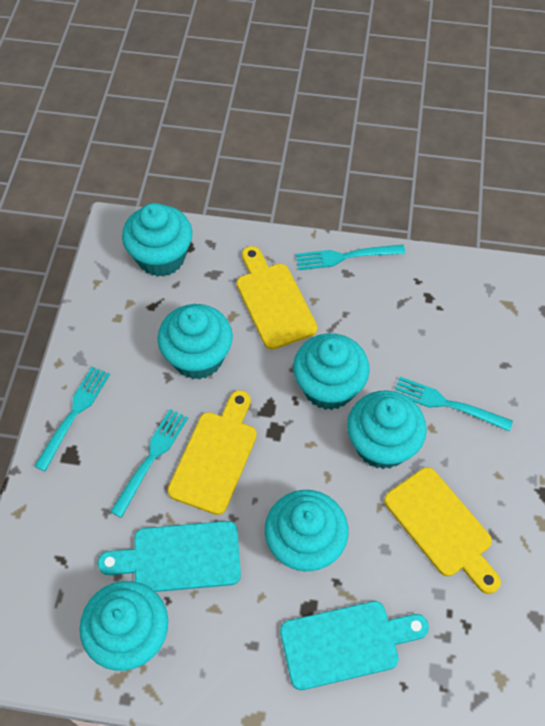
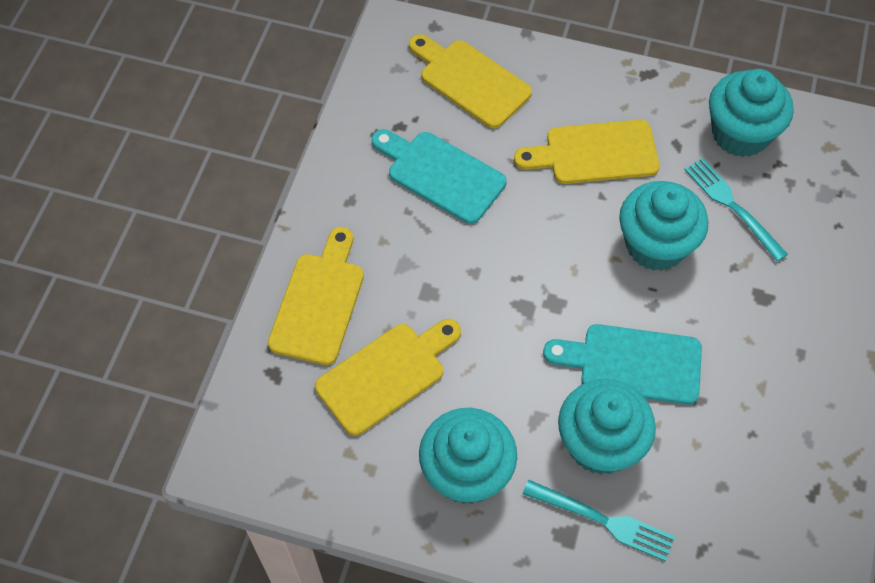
turquoise cupcake: [80,581,168,671] [122,203,192,277] [158,304,233,380] [265,490,349,572] [293,333,370,410] [347,391,427,469] = 6 -> [419,408,517,504] [558,379,656,475] [619,181,708,271] [709,69,794,157] = 4
turquoise fork: [34,366,110,471] [110,409,188,518] [296,244,405,270] [394,377,513,431] = 4 -> [523,480,675,562] [684,158,788,261] = 2
yellow cutting board: [168,390,257,515] [237,246,318,350] [384,467,501,594] = 3 -> [268,227,364,365] [315,319,461,436] [409,34,532,128] [514,120,660,184] = 4

